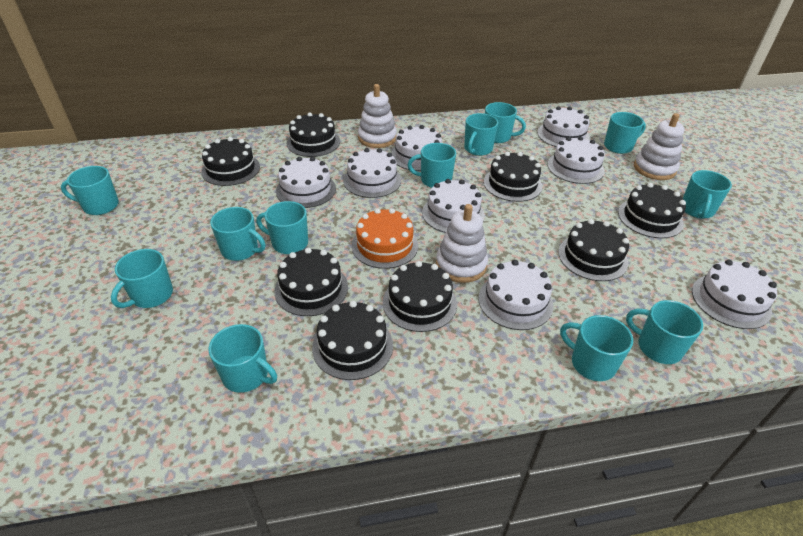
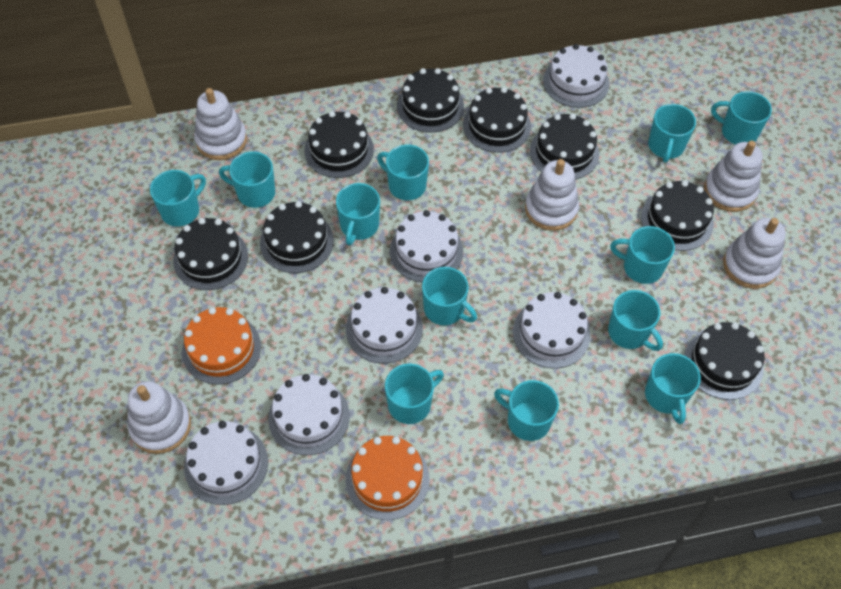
orange cake: [351,208,418,269] = 1 -> [182,307,261,385] [346,436,429,520] = 2
white cake: [276,157,336,208] [343,148,401,198] [391,125,442,171] [422,179,485,233] [479,260,553,330] [537,106,590,147] [548,136,605,184] [692,260,777,329] = 8 -> [184,421,268,505] [268,374,350,455] [346,287,423,364] [390,210,463,283] [513,292,590,368] [543,44,609,108] = 6
white stacking toy: [358,84,397,148] [436,204,488,283] [634,113,684,180] = 3 -> [128,381,191,454] [194,88,247,160] [525,159,579,231] [704,140,763,212] [723,218,786,289] = 5

